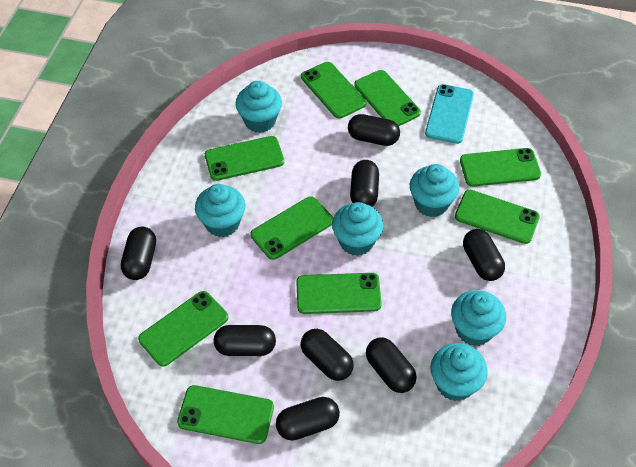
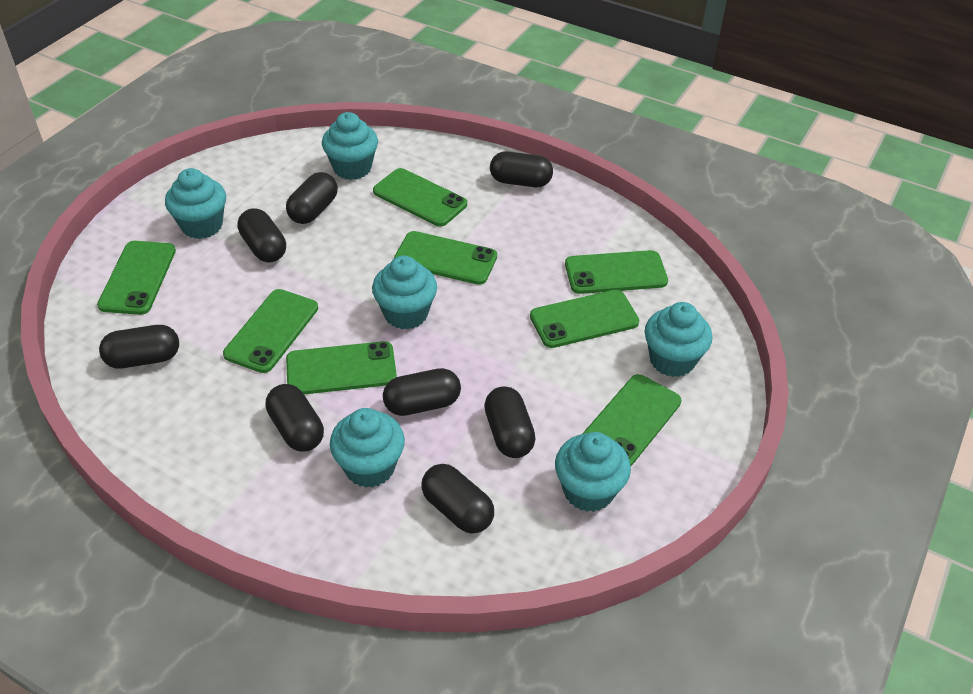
green phone: [138,291,228,367] [177,385,274,444] [205,136,284,181] [250,196,333,260] [296,273,382,314] [301,62,366,119] [354,70,421,126] [455,190,540,244] [460,148,541,187] = 9 -> [97,241,176,315] [223,289,318,373] [286,341,397,395] [373,168,467,227] [394,231,497,285] [530,290,639,348] [565,250,668,294] [582,374,681,466] = 8
turquoise phone: [425,84,474,144] = 1 -> none = 0

